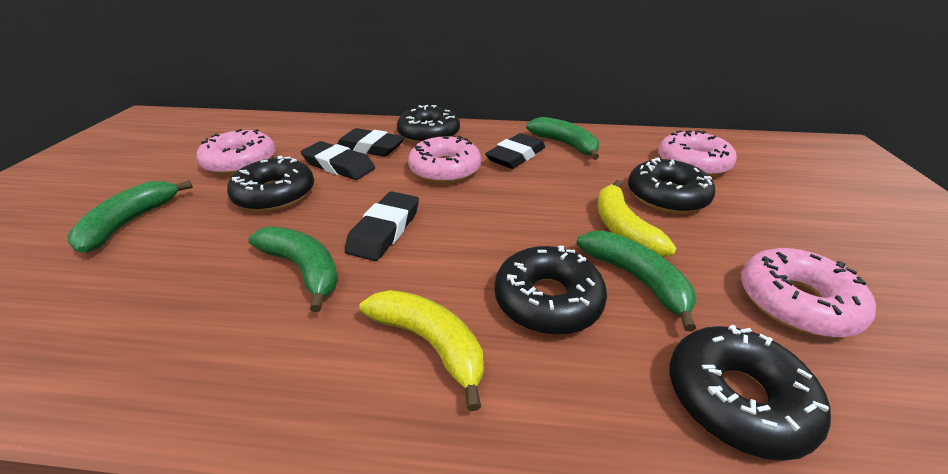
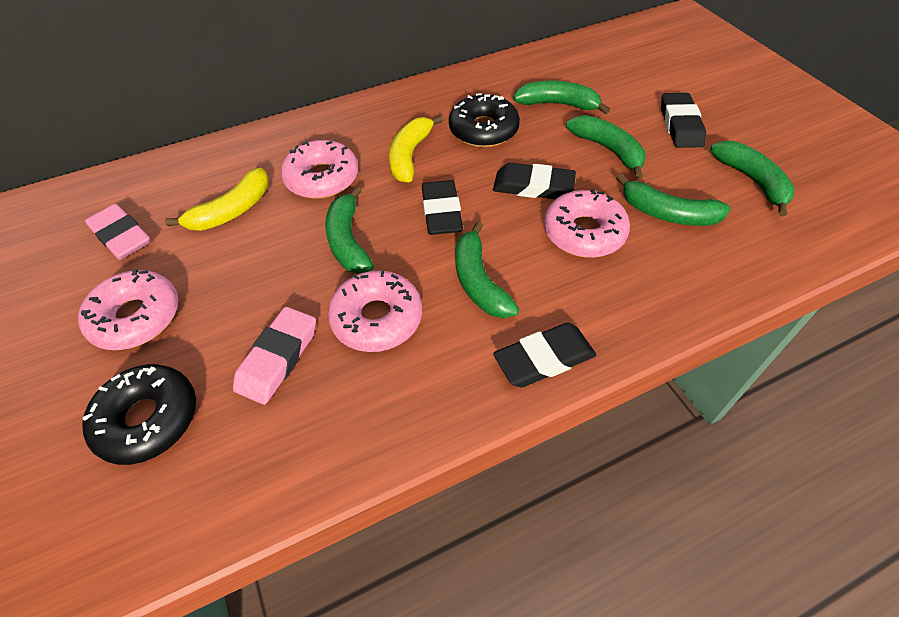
black donut: [227,156,314,212] [397,105,460,144] [494,245,607,335] [628,158,715,214] [670,325,831,461] = 5 -> [82,364,196,465] [449,93,520,147] = 2
green banana: [68,180,193,253] [248,227,338,312] [526,117,599,160] [576,230,697,332] = 4 -> [325,186,374,274] [455,221,519,318] [513,81,610,114] [566,115,645,179] [616,173,731,226] [710,141,795,217] = 6
pink eraser: none = 0 -> [85,204,151,260] [233,307,316,405] = 2

